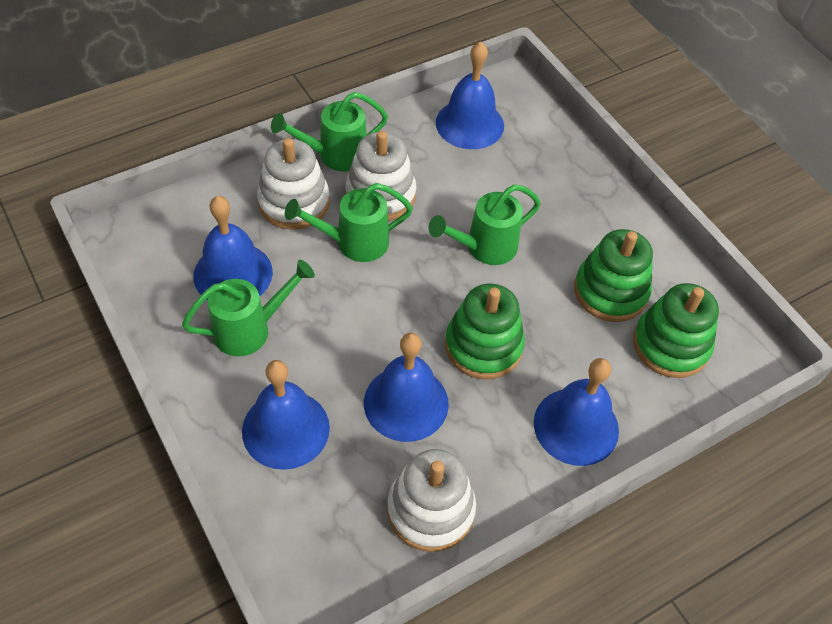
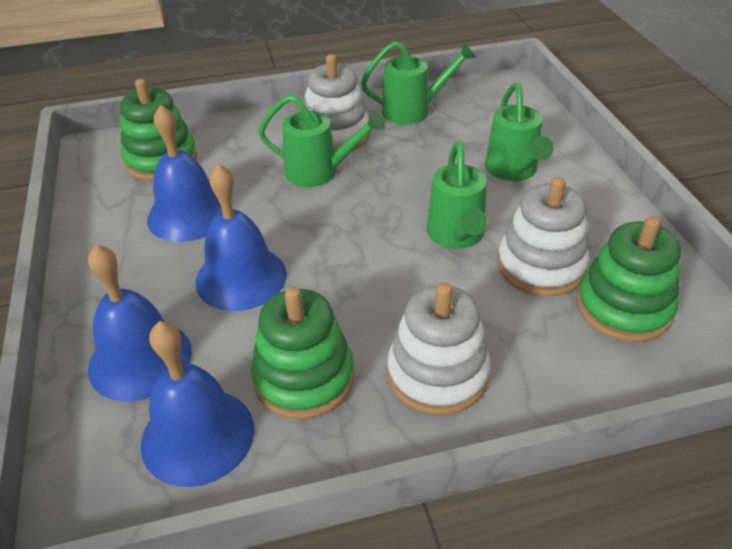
blue bell: [193,196,273,300] [242,360,330,470] [364,333,449,442] [436,41,504,149] [534,358,619,466] = 5 -> [88,244,192,402] [141,321,254,487] [147,105,222,242] [195,164,287,311] = 4

